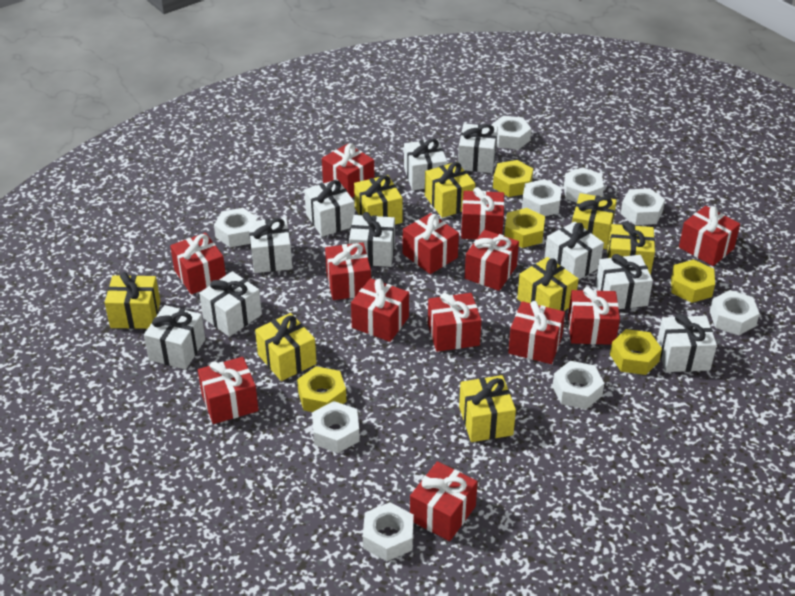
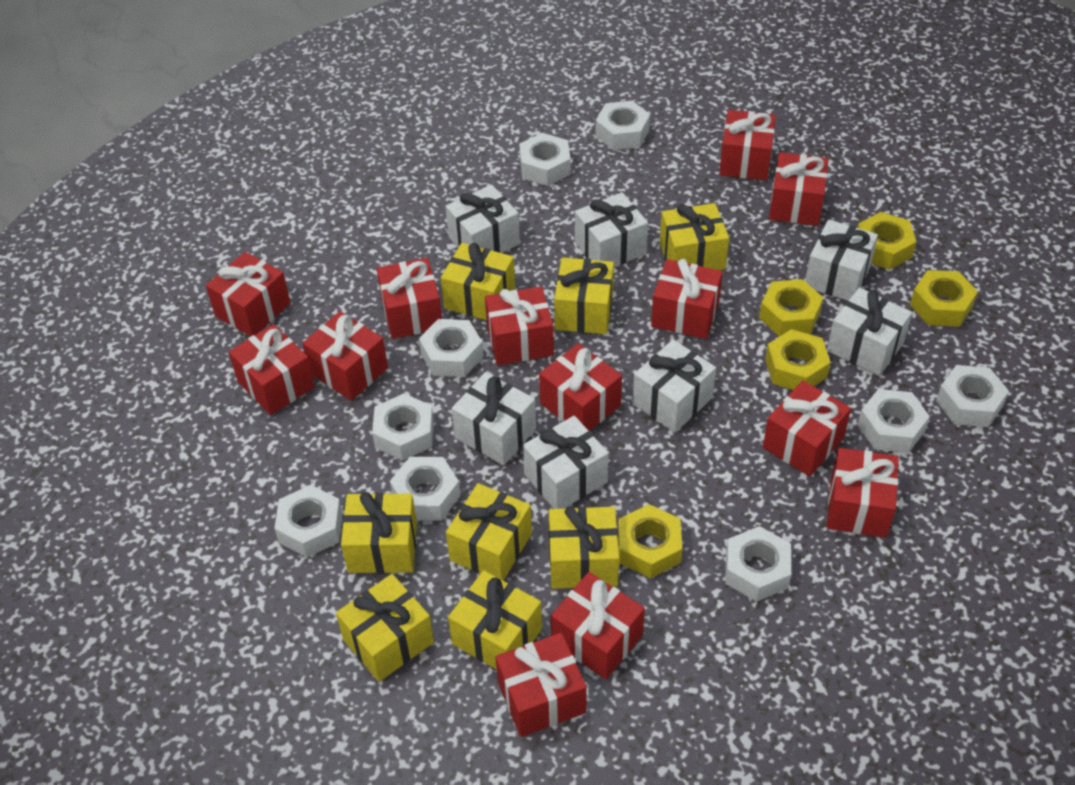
white gift: [144,305,205,370] [199,271,262,337] [249,218,292,273] [304,179,355,237] [349,212,395,267] [404,138,447,190] [458,123,498,173] [544,222,604,279] [596,254,653,309] [657,313,717,372] = 10 -> [445,185,520,253] [451,372,536,465] [523,416,609,509] [575,192,648,267] [633,340,716,433] [805,219,878,301] [827,288,912,376] = 7

